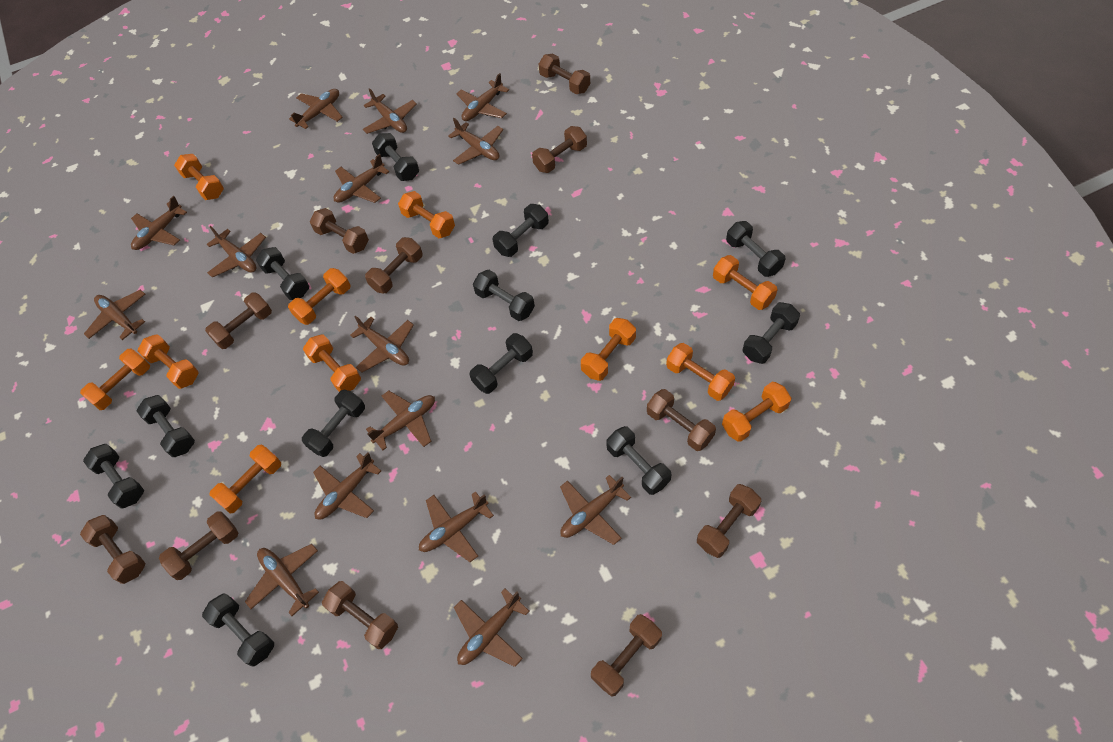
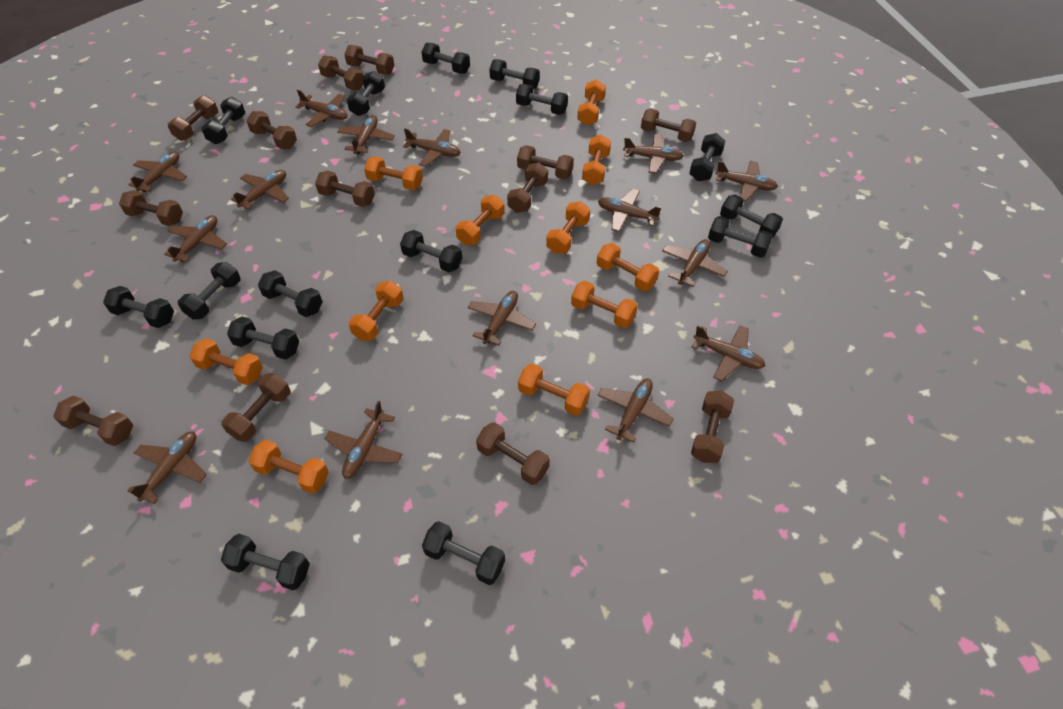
black dumbbell: [83,444,144,508] [137,395,195,457] [202,594,274,666] [256,247,309,300] [302,389,365,457] [372,133,419,181] [469,333,533,394] [473,270,535,321] [492,204,549,257] [606,426,671,495] [726,221,785,277] [743,302,800,364] = 12 -> [103,286,174,328] [178,262,240,319] [201,97,245,144] [221,534,310,590] [227,317,299,360] [258,270,323,317] [347,71,385,116] [400,230,462,272] [421,43,470,74] [422,521,505,585] [489,59,540,89] [516,84,568,115] [689,133,725,181] [708,216,773,258] [720,195,783,238] = 15
brown dumbbell: [80,515,146,584] [159,511,238,580] [205,292,272,349] [310,208,369,254] [322,581,398,649] [365,237,423,294] [532,126,587,173] [539,54,590,94] [591,614,662,697] [647,389,716,451] [697,484,761,558] = 11 -> [54,396,133,446] [119,190,183,226] [168,95,218,141] [222,373,290,442] [246,111,297,149] [315,171,375,207] [318,55,364,90] [344,45,394,75] [476,422,550,485] [507,162,548,213] [517,145,574,179] [641,109,696,142] [691,391,734,463] = 13

